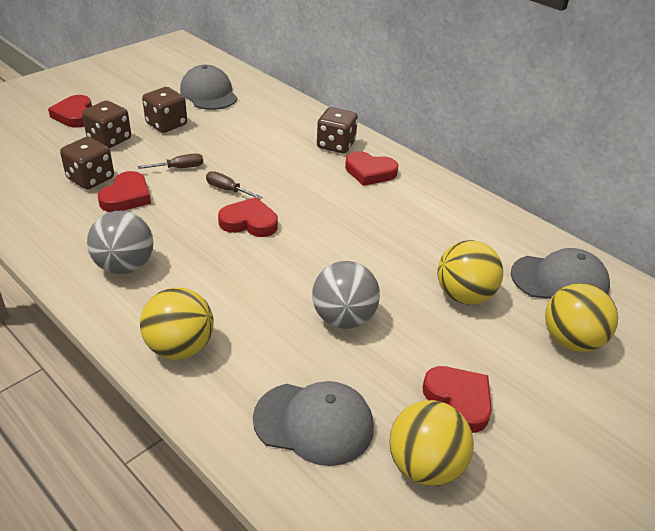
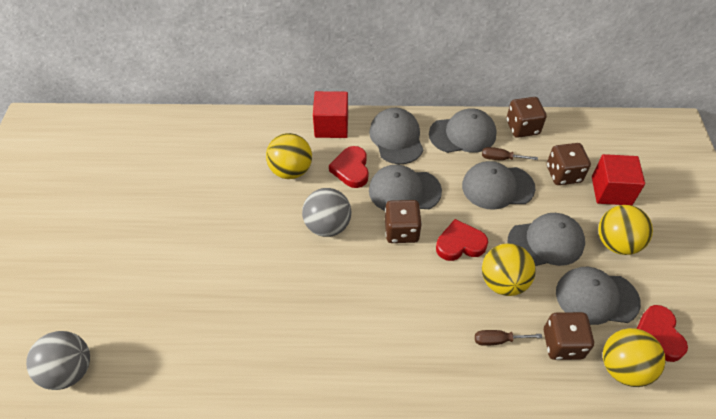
grey cap: [180,65,238,110] [253,381,374,466] [511,248,610,299] = 3 -> [369,108,423,164] [369,164,442,211] [429,108,497,153] [462,161,535,210] [507,213,585,266] [556,267,641,325] = 6
red cube: none = 0 -> [313,91,348,138] [592,154,645,205] = 2
red heart: [48,95,92,128] [98,171,151,212] [218,197,278,237] [345,151,398,186] [422,366,492,433] = 5 -> [329,146,368,188] [436,219,488,261] [637,305,688,362] = 3

